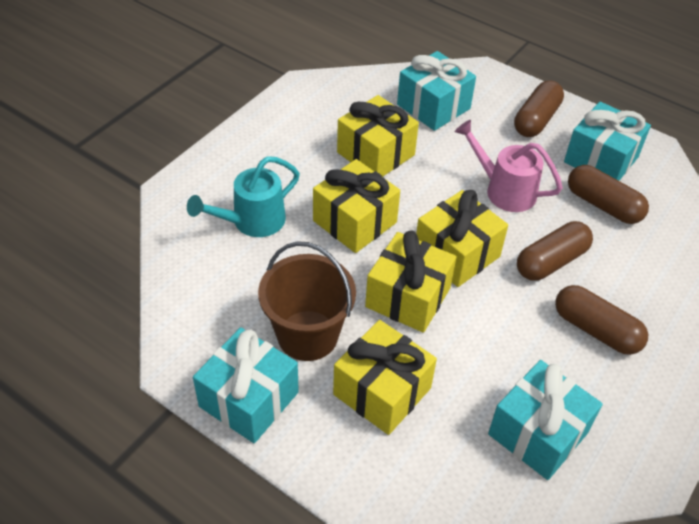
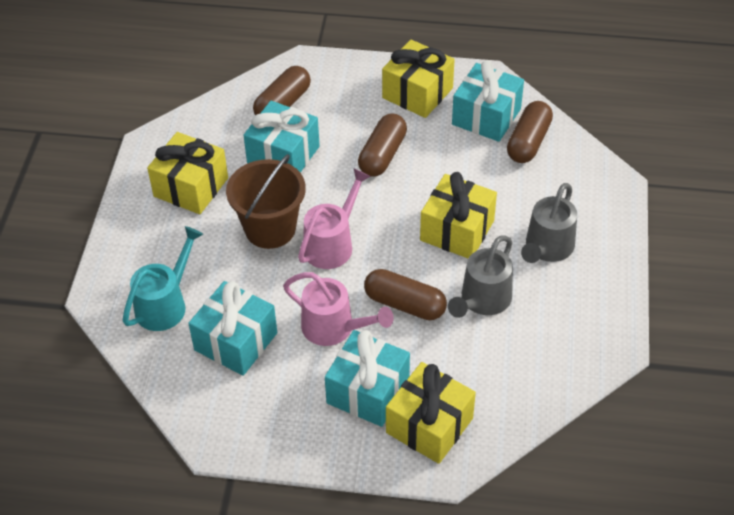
grey watering can: none = 0 -> [448,235,513,318] [521,183,577,263] = 2
pink watering can: [455,120,563,212] = 1 -> [283,272,394,346] [298,168,371,269] = 2
yellow gift: [313,159,400,253] [333,320,437,435] [337,95,419,177] [365,231,457,333] [416,190,508,287] = 5 -> [147,132,228,214] [382,40,455,118] [386,362,476,464] [420,172,497,259] = 4

